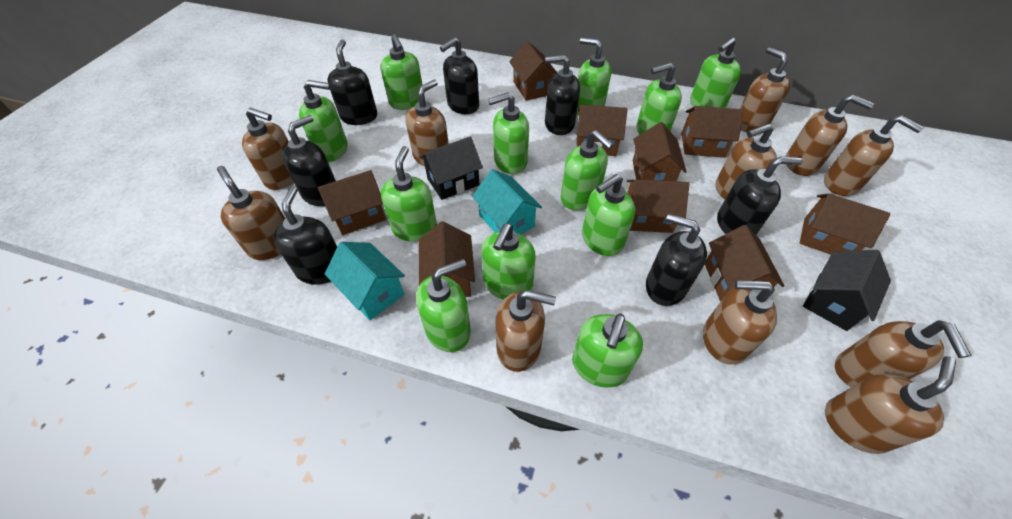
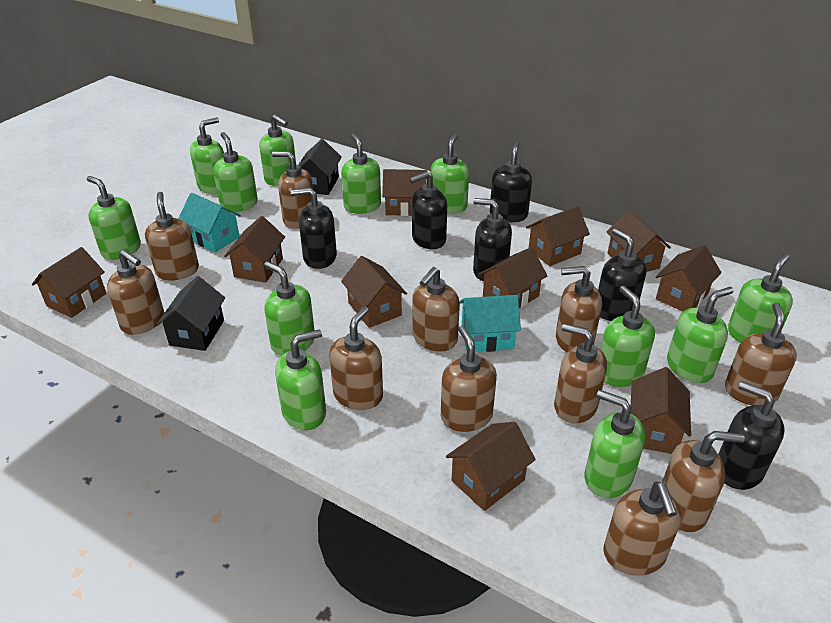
black soap dispenser: [273,186,337,285] [282,115,336,206] [327,39,377,125] [440,37,479,114] [545,55,580,135] [646,214,707,306] [717,156,803,235] = 7 -> [291,188,337,269] [410,171,447,249] [473,198,512,281] [490,141,532,222] [598,228,647,321] [718,381,785,490] = 6
brown house: [318,170,386,235] [418,221,475,297] [509,41,557,101] [577,105,628,156] [627,179,689,233] [633,122,687,181] [681,106,743,158] [705,225,784,302] [800,193,890,255] = 9 -> [32,247,106,318] [224,216,285,283] [341,256,407,328] [382,169,427,216] [446,422,536,511] [479,247,547,308] [526,206,590,266] [607,210,671,272] [630,367,691,454] [656,245,722,312] = 10

